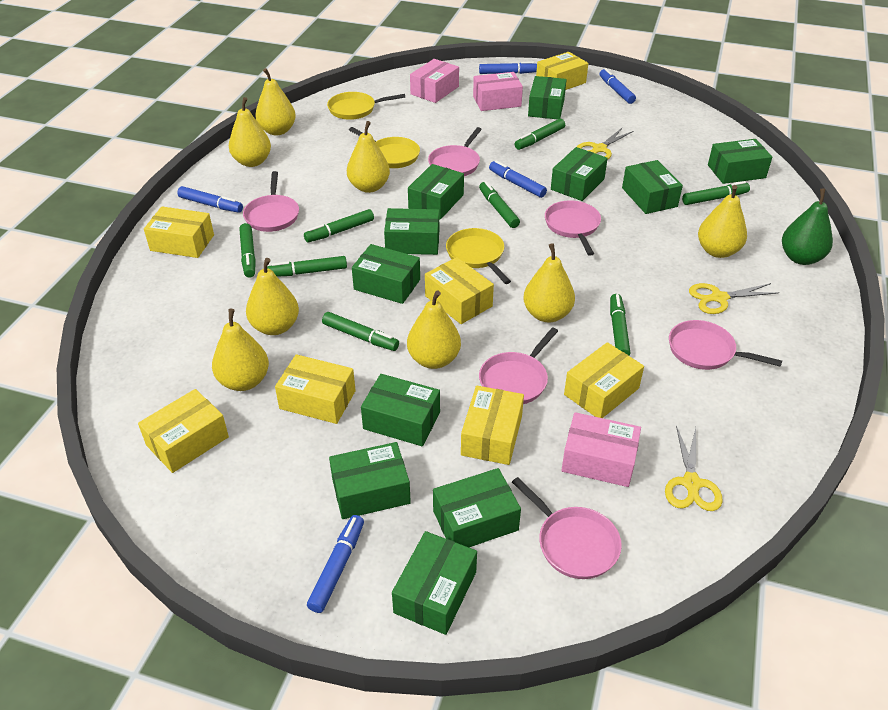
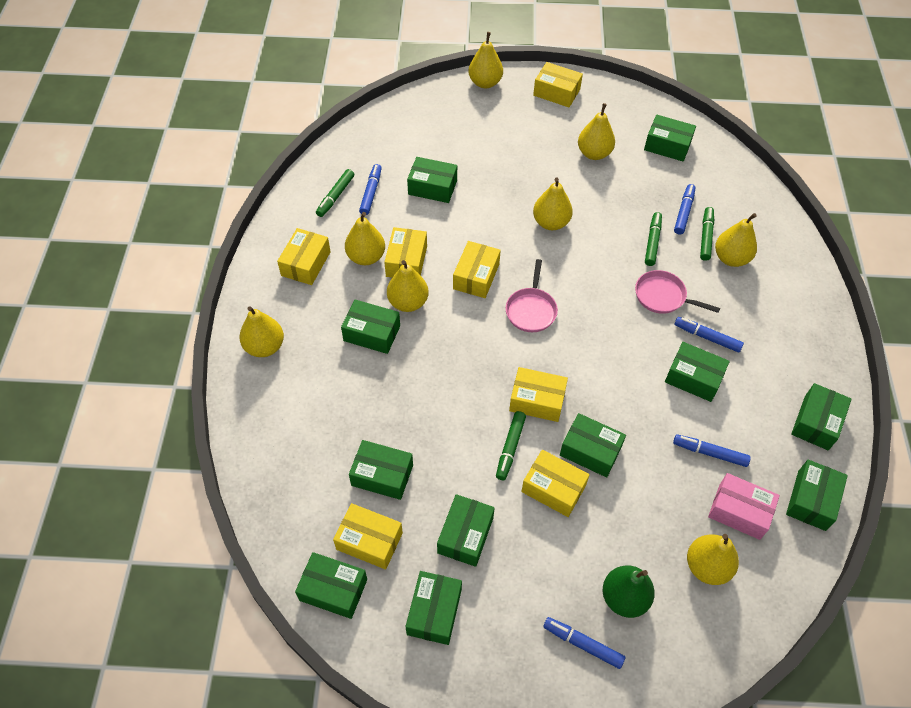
green marker: [239,223,256,278] [267,256,347,277] [304,209,374,242] [322,312,399,351] [479,181,520,228] [515,119,565,150] [610,294,630,356] [682,181,750,205] = 8 -> [316,169,354,217] [496,411,526,480] [645,212,662,266] [700,207,714,261] = 4
pink box: [410,59,459,103] [473,72,523,111] [561,412,641,487] = 3 -> [708,473,780,540] = 1
pink pan: [243,171,299,232] [428,127,482,176] [479,327,558,404] [512,477,622,579] [545,200,601,256] [669,320,782,370] = 6 -> [506,259,558,332] [635,270,720,314] = 2
yellow pan: [327,92,405,120] [349,127,420,168] [446,228,511,284] = 3 -> none = 0
yellow scissors: [577,127,633,160] [665,425,723,511] [689,283,779,314] = 3 -> none = 0

